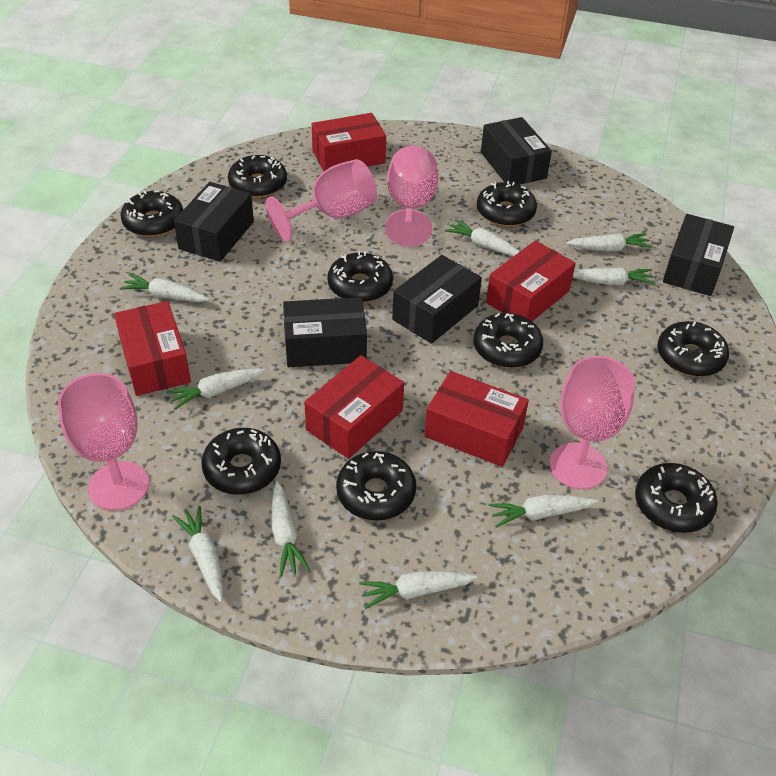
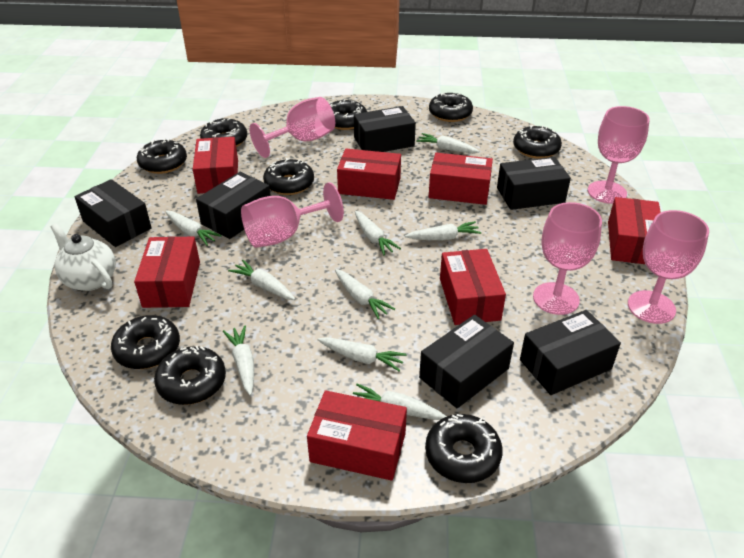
black box: [174,182,254,262] [283,297,367,367] [392,255,482,344] [481,117,552,185] [663,214,734,296] = 5 -> [74,179,152,247] [196,172,271,239] [354,106,416,152] [419,315,514,409] [497,157,571,210] [520,310,621,395] = 6
pink goblet: [58,373,149,510] [266,159,377,241] [385,146,438,247] [549,356,635,489] = 4 -> [241,182,344,248] [250,97,335,158] [533,202,602,315] [588,106,650,204] [628,210,709,324] = 5
red box: [114,301,191,396] [304,355,404,459] [312,113,386,171] [424,371,529,467] [486,240,576,321] = 5 -> [134,236,200,308] [193,137,238,194] [307,390,407,481] [337,149,401,200] [429,153,493,205] [440,249,506,325] [608,197,661,264] = 7
white teapot: none = 0 -> [51,223,116,291] = 1

